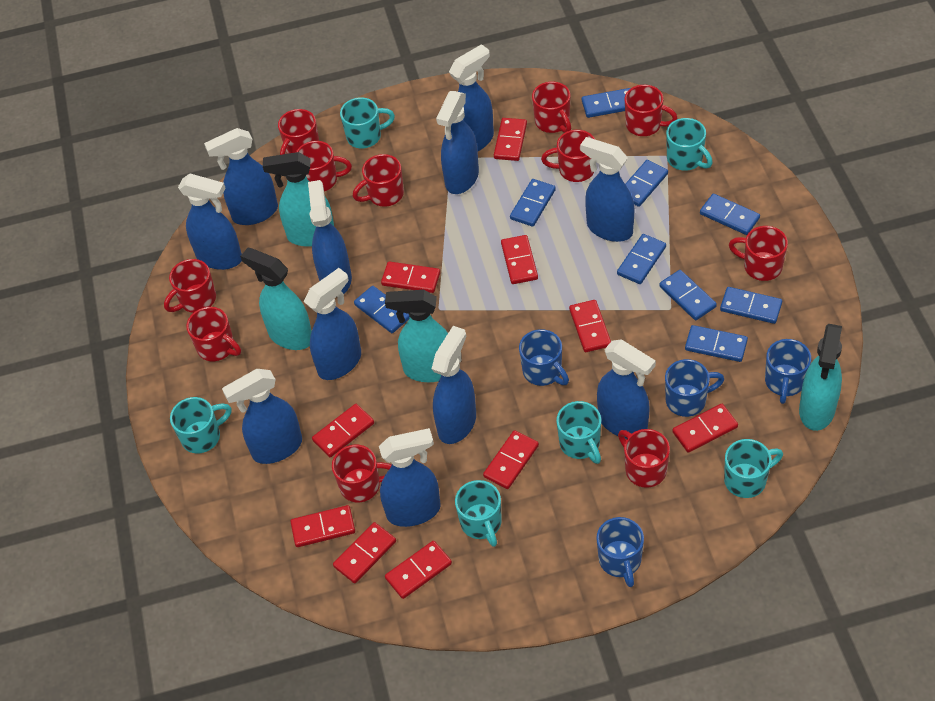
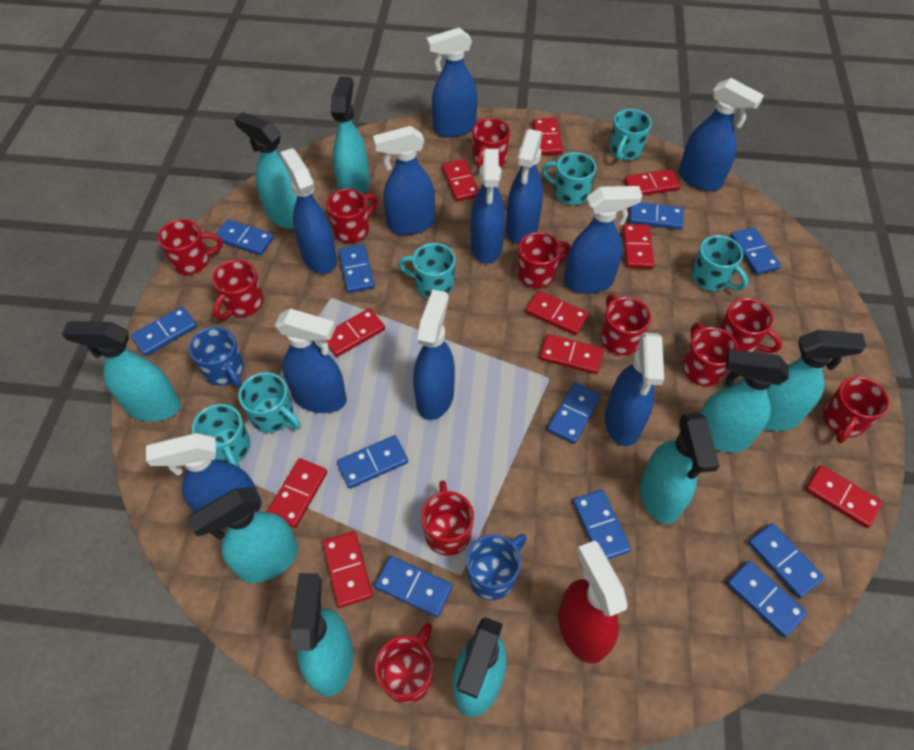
blue domino: [354,286,410,333] [510,179,556,227] [582,88,631,118] [617,234,666,284] [625,160,668,207] [659,270,717,320] [685,325,748,362] [700,194,760,235] [720,287,782,324] = 9 -> [131,306,197,356] [215,219,274,255] [337,435,408,489] [339,244,375,293] [374,556,453,617] [547,382,601,444] [573,490,631,559] [629,202,684,230] [727,560,807,638] [730,227,781,275] [748,523,825,598] = 11
blue mug: [519,329,569,386] [596,517,644,587] [665,359,724,417] [765,339,811,404] = 4 -> [189,327,244,388] [466,534,527,600] = 2
red spray bottle: none = 0 -> [558,541,628,664] = 1
turquoise spray bottle: [240,248,312,350] [263,152,334,247] [385,290,448,382] [799,324,842,431] = 4 -> [62,321,181,422] [187,487,298,583] [234,112,297,229] [290,573,353,697] [331,76,370,195] [453,617,506,717] [640,412,720,524] [700,350,789,452] [764,330,866,431] = 9

